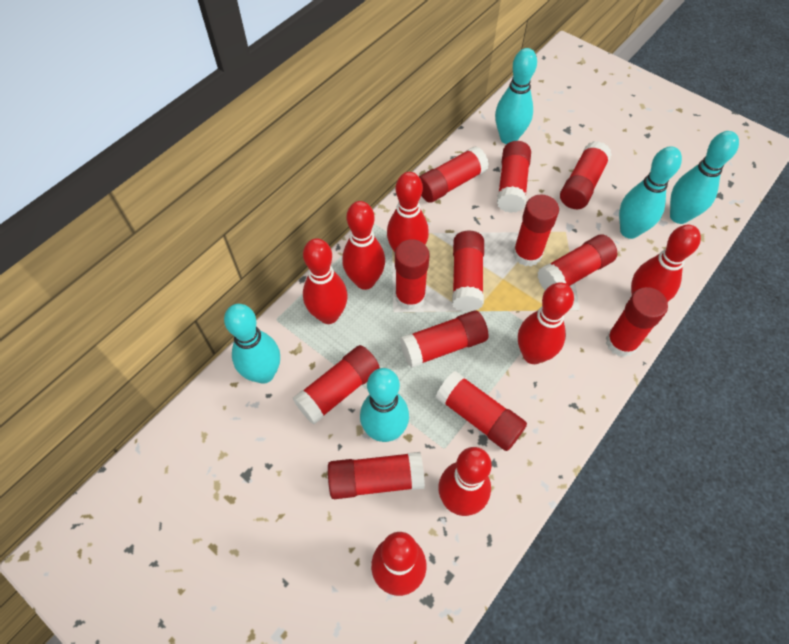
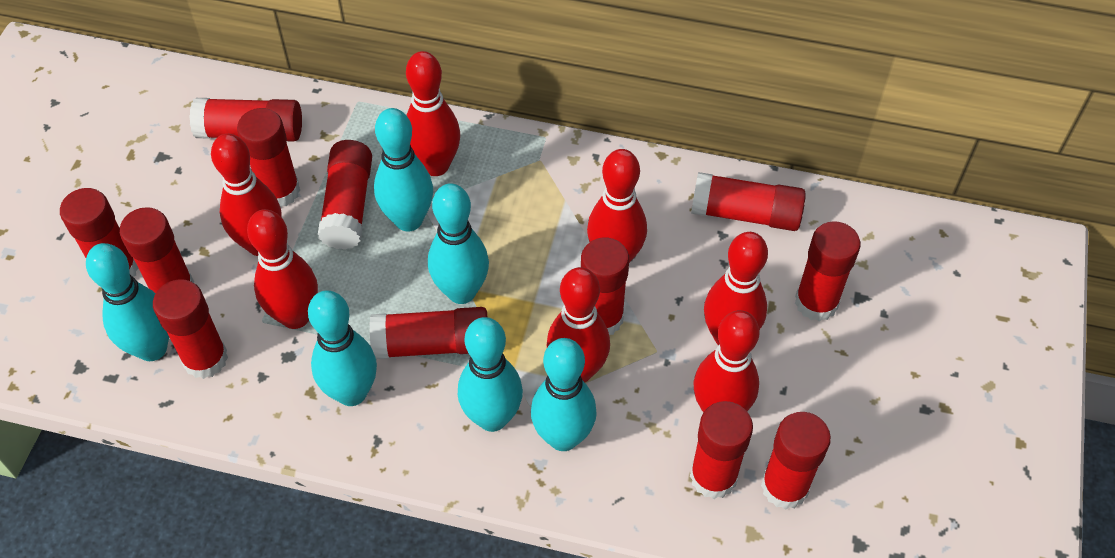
turquoise bowling pin: [224,304,280,384] [360,368,409,442] [495,48,537,144] [619,146,682,239] [670,131,739,224] = 5 -> [86,243,169,361] [308,290,377,406] [374,108,433,232] [428,183,489,304] [458,317,523,432] [531,338,597,451] = 6

